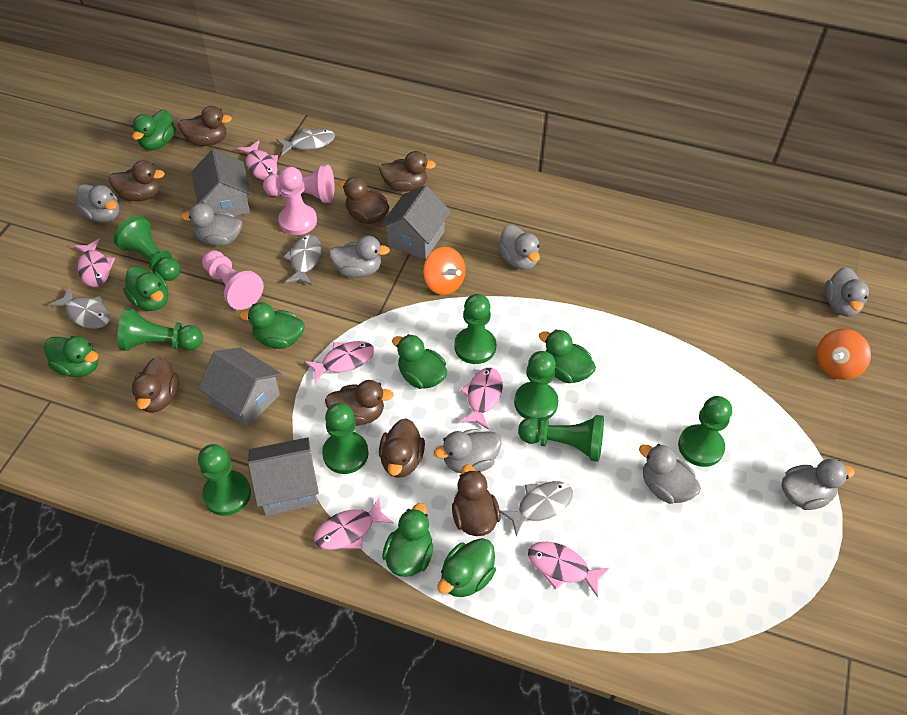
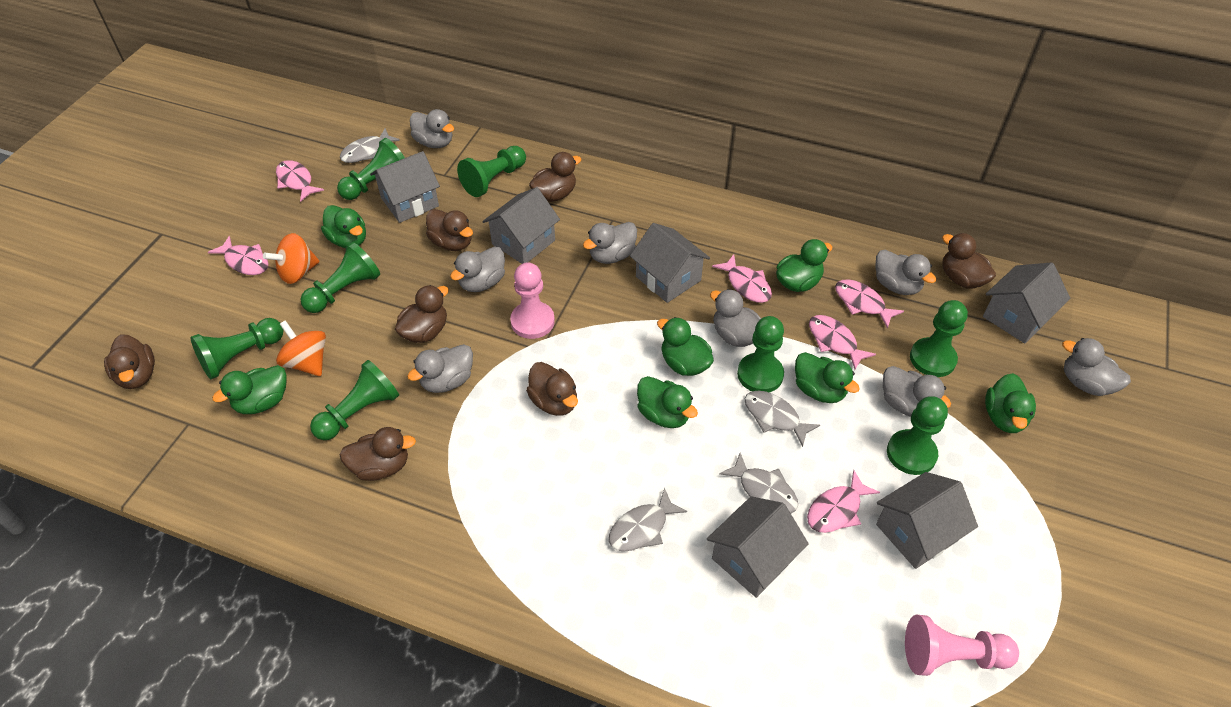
brown duck: [109,160,165,201] [132,357,179,413] [178,106,232,146] [325,380,394,426] [338,177,390,224] [379,151,436,192] [379,418,425,478] [452,464,500,536] = 8 -> [104,335,155,389] [339,427,416,481] [395,285,449,343] [426,209,473,251] [526,362,578,416] [529,152,582,202] [942,233,996,288] = 7
green duck: [44,336,98,377] [123,266,168,311] [132,109,176,150] [240,302,305,349] [382,503,433,577] [392,334,447,389] [437,538,496,597] [539,329,596,383] = 8 -> [212,365,287,414] [321,205,366,248] [637,376,698,428] [657,317,714,376] [776,239,833,292] [795,352,860,403] [985,373,1036,433] = 7
grey house: [191,149,251,216] [198,348,282,428] [248,437,319,516] [380,185,451,260] = 4 -> [370,151,440,223] [482,187,560,264] [630,223,710,303] [707,496,809,598] [876,472,978,569] [983,262,1070,344] = 6
pink pawn: [202,250,264,310] [263,165,335,203] [278,166,317,235] = 3 -> [510,263,555,339] [905,615,1019,676] = 2

